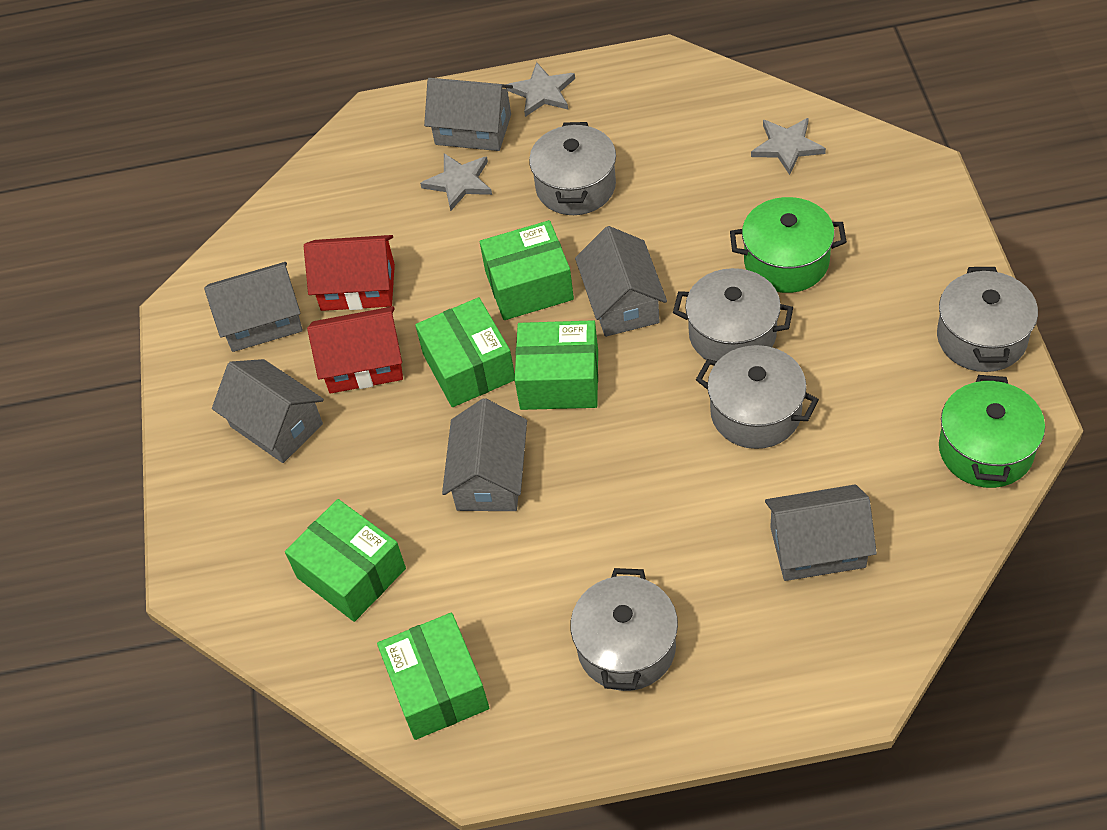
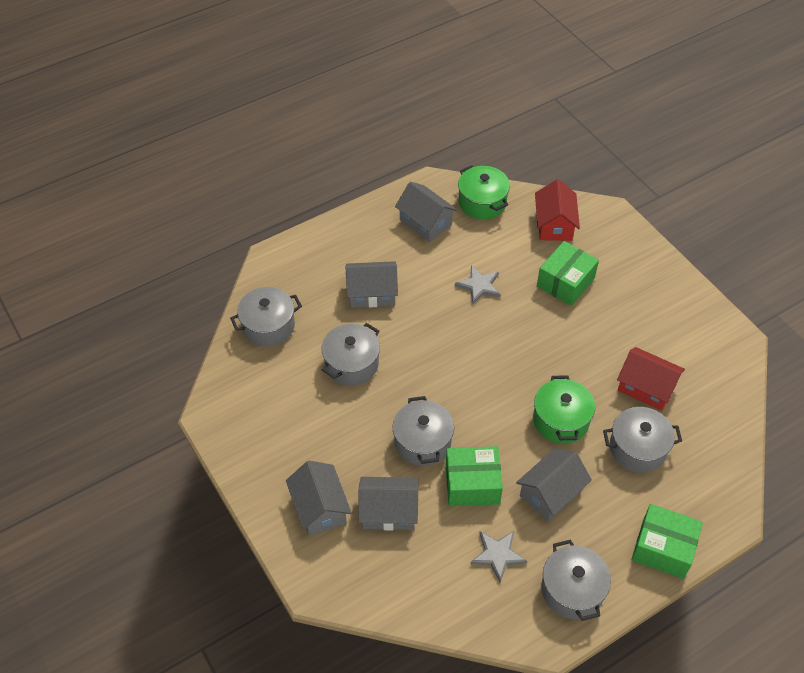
green box: [285,499,406,622] [377,613,489,740] [415,297,515,407] [480,220,574,320] [515,320,598,410] = 5 -> [446,446,503,506] [537,241,599,306] [632,504,703,579] = 3
grey house: [204,262,303,352] [212,359,324,463] [424,78,513,151] [442,398,527,511] [575,226,667,337] [765,484,877,581] = 6 -> [286,461,352,536] [346,261,398,308] [358,477,418,530] [395,181,458,242] [516,448,592,522] = 5
grey star: [420,153,492,211] [506,62,575,117] [751,118,826,175] = 3 -> [455,265,501,304] [471,531,527,582] = 2

